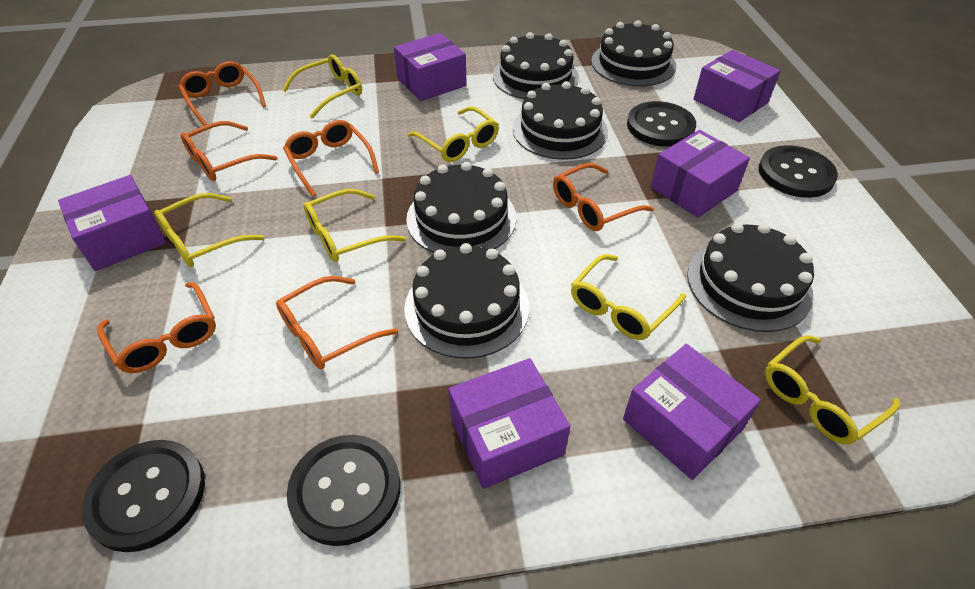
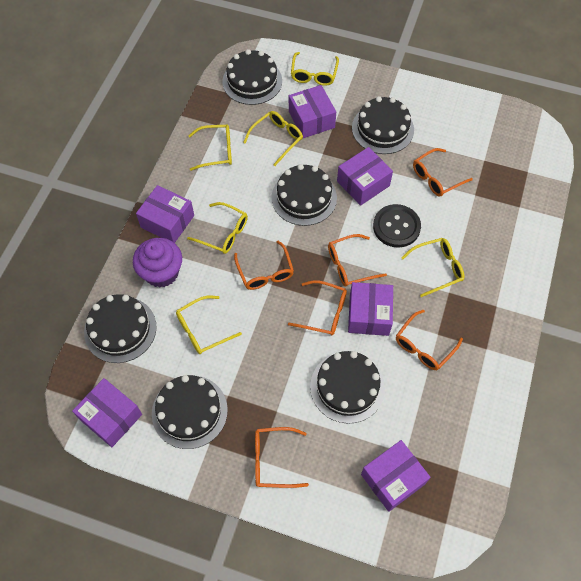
black button: [82,440,205,552] [287,435,401,546] [627,101,696,147] [759,145,838,198] = 4 -> [373,204,421,248] = 1
purple cupcake: none = 0 -> [133,238,182,288] = 1

